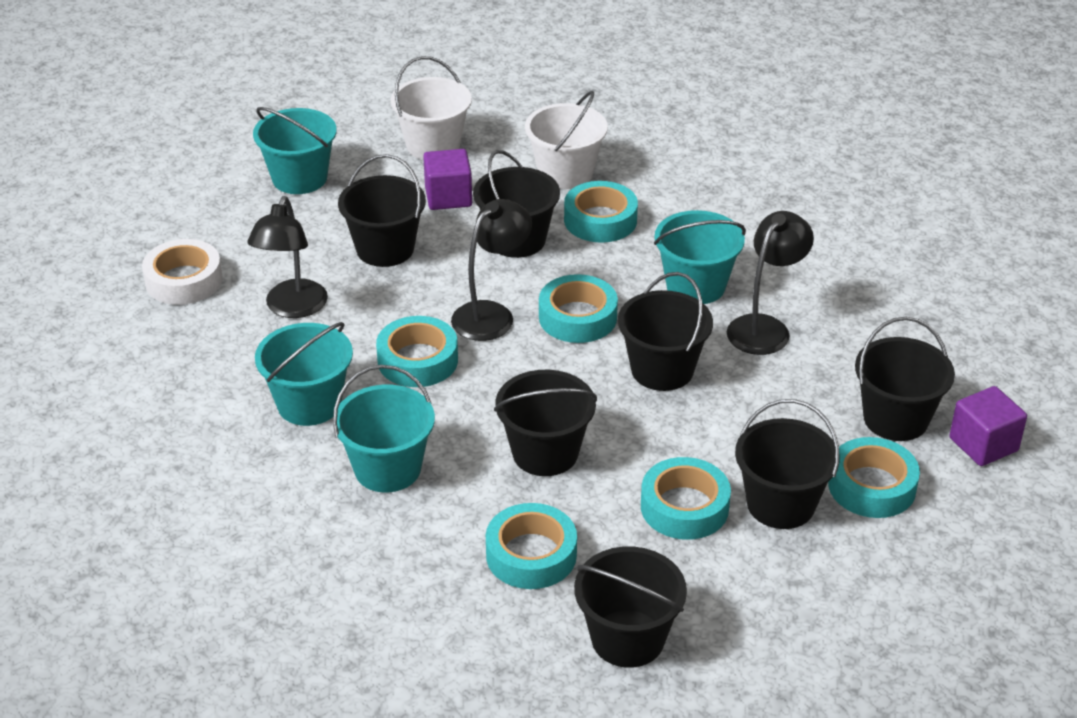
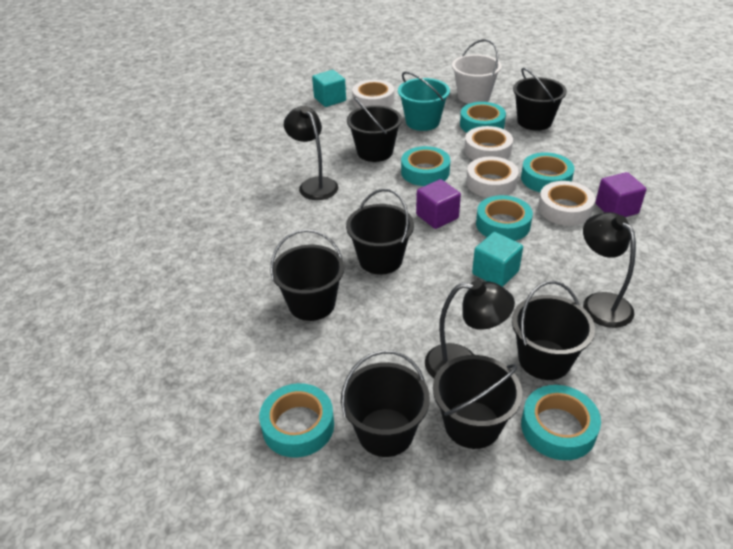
turquoise bucket: [253,107,337,194] [255,322,353,426] [333,365,435,492] [654,210,746,304] = 4 -> [398,71,450,131] = 1
turquoise cube: none = 0 -> [312,70,346,107] [472,232,523,287] = 2
white bucket: [391,56,472,160] [525,91,608,189] = 2 -> [452,39,502,104] = 1
white tape: [142,239,223,305] = 1 -> [352,80,394,108] [464,126,513,160] [466,157,519,198] [538,181,595,226] = 4

